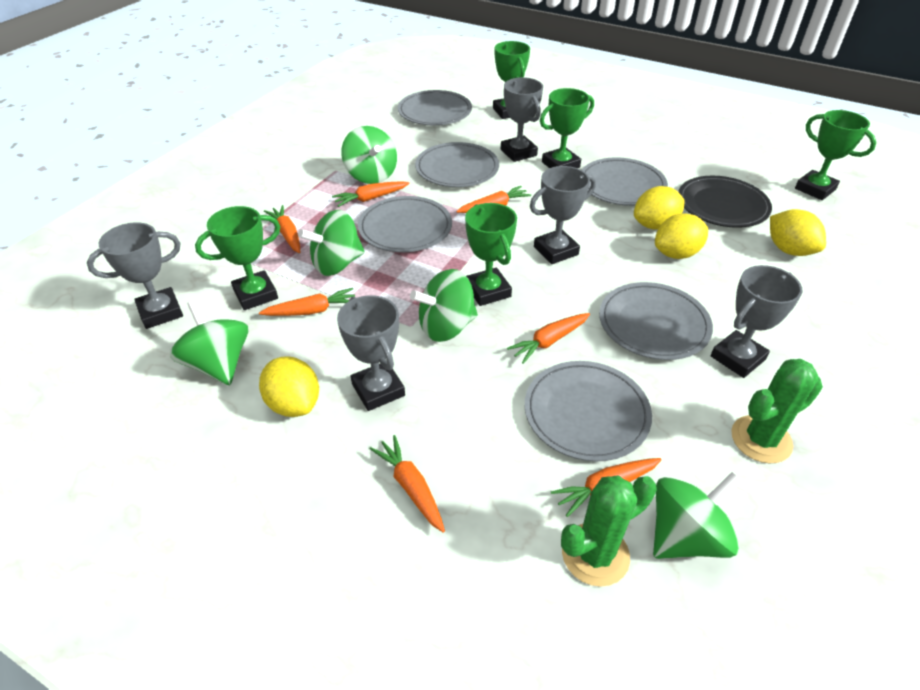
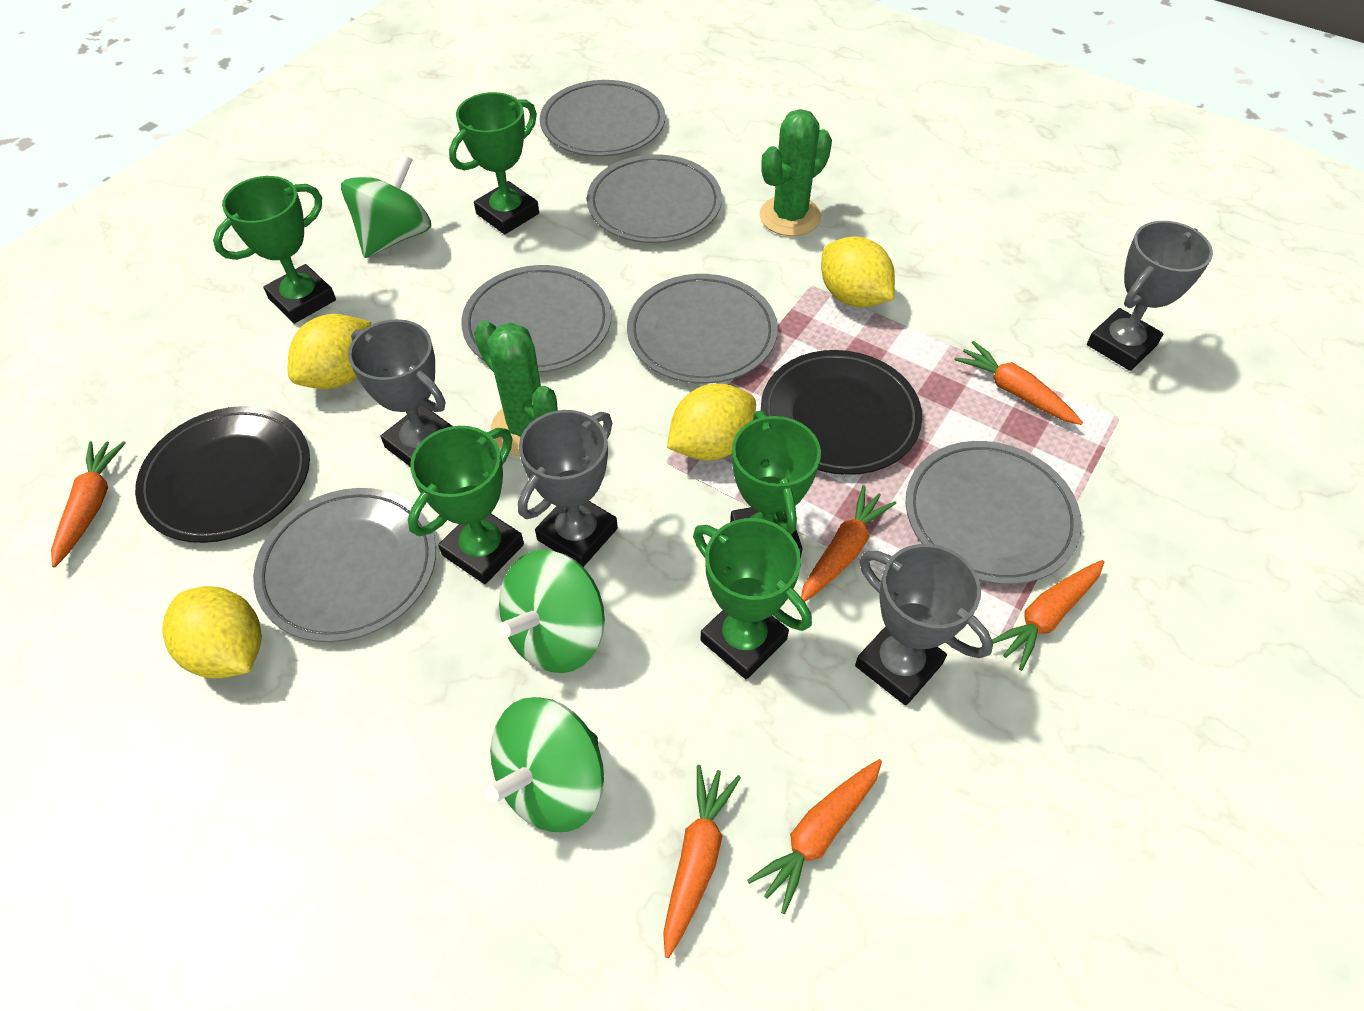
black plate: [678,176,772,228] = 1 -> [135,406,310,543] [761,350,922,475] = 2
green spinning top: [170,300,249,385] [298,210,365,276] [341,126,397,184] [410,269,478,342] [653,472,742,559] = 5 -> [341,154,431,258] [485,697,604,832] [498,550,605,673] = 3
grey trophy: [87,222,183,329] [337,295,405,411] [501,77,543,162] [530,166,596,264] [711,265,803,378] = 5 -> [348,319,452,466] [518,410,618,567] [855,544,993,706] [1087,221,1213,371] = 4
orange carrot: [259,288,355,316] [264,205,300,253] [332,181,410,207] [370,435,445,533] [456,186,531,213] [507,313,590,364] [551,458,662,517] = 7 -> [51,441,126,567] [663,765,741,958] [747,759,882,914] [801,485,896,602] [954,341,1083,425] [992,560,1104,671] = 6

